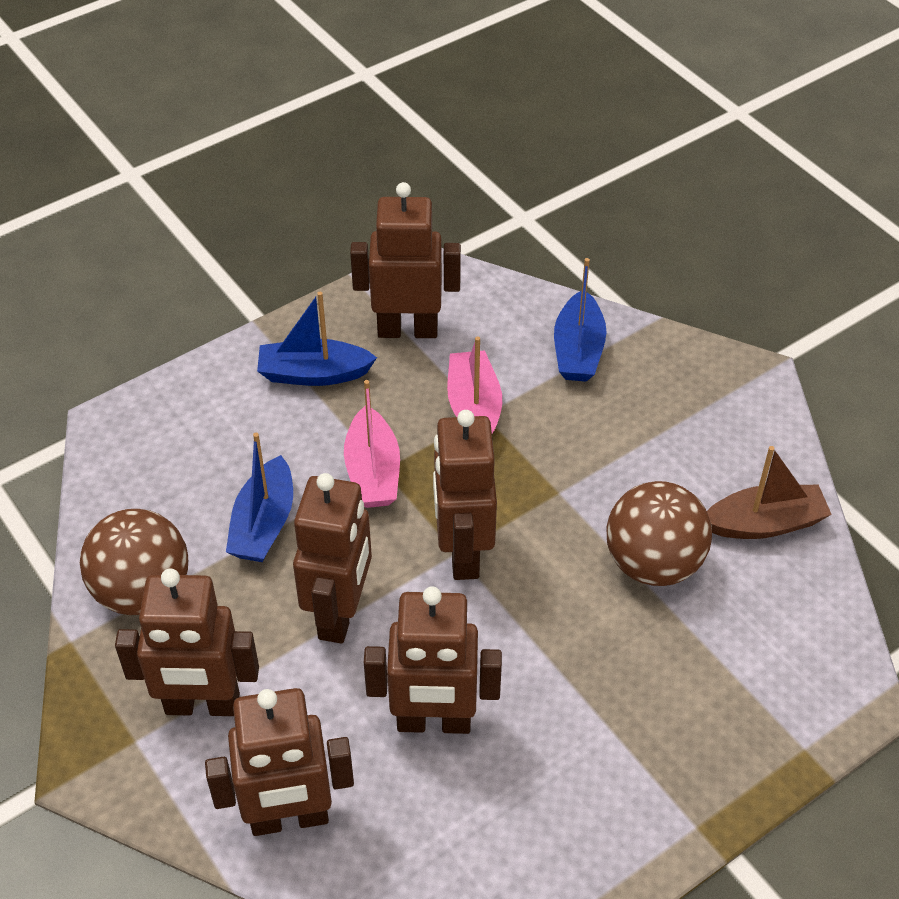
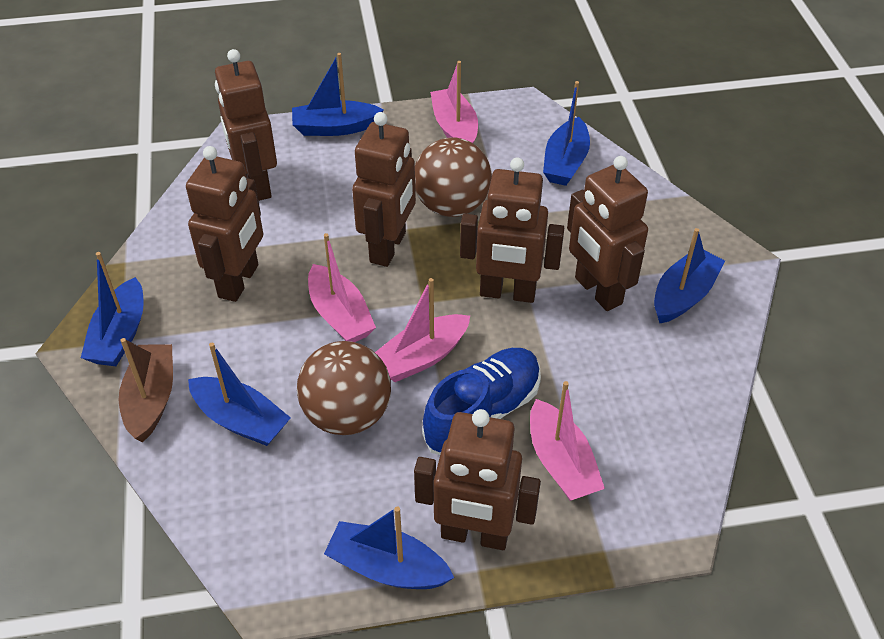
blue boat: [226,433,293,562] [257,292,377,386] [554,258,607,382] = 3 -> [81,252,144,366] [188,343,291,446] [292,53,384,136] [324,506,454,589] [543,81,590,186] [654,228,725,324] = 6
blue shoe: none = 0 -> [422,348,541,455] = 1
pink boat: [344,380,400,508] [447,336,502,433] = 2 -> [308,233,376,342] [375,278,470,382] [430,61,478,143] [530,381,605,501] = 4

